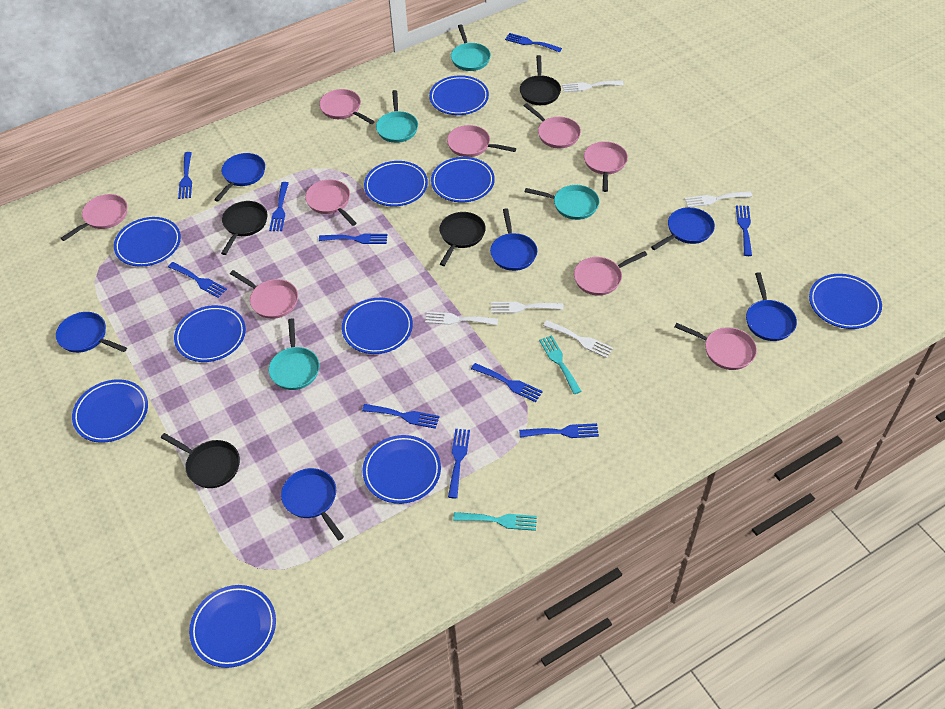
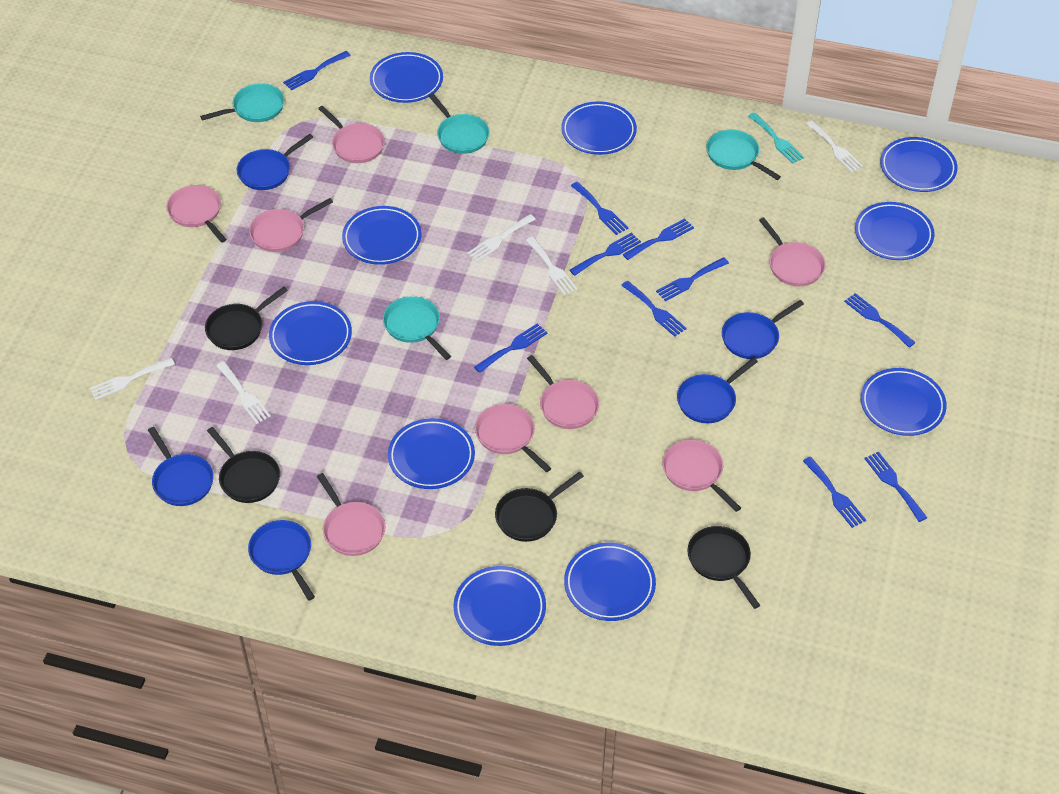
blue pan: [56,312,127,353] [214,153,265,202] [281,468,344,541] [490,208,537,271] [651,207,715,250] [746,272,797,341] = 6 -> [148,427,214,506] [237,134,313,190] [248,520,315,601] [677,358,758,423] [722,300,804,359] = 5
pink pan: [61,194,128,241] [230,270,298,319] [305,180,357,226] [319,89,375,124] [447,125,516,157] [524,103,581,148] [574,251,647,296] [584,141,628,192] [674,323,757,370] = 9 -> [166,185,227,243] [249,198,333,252] [317,473,385,556] [318,106,385,163] [475,404,551,472] [527,355,599,429] [662,440,741,512] [759,217,825,286] = 8
turquoise fork: [453,512,537,531] [539,335,581,394] = 2 -> [748,112,804,164] = 1

